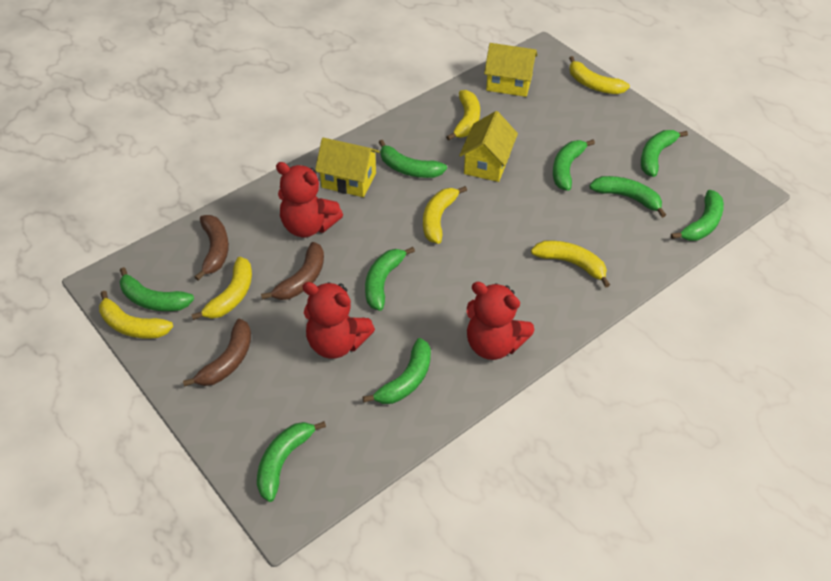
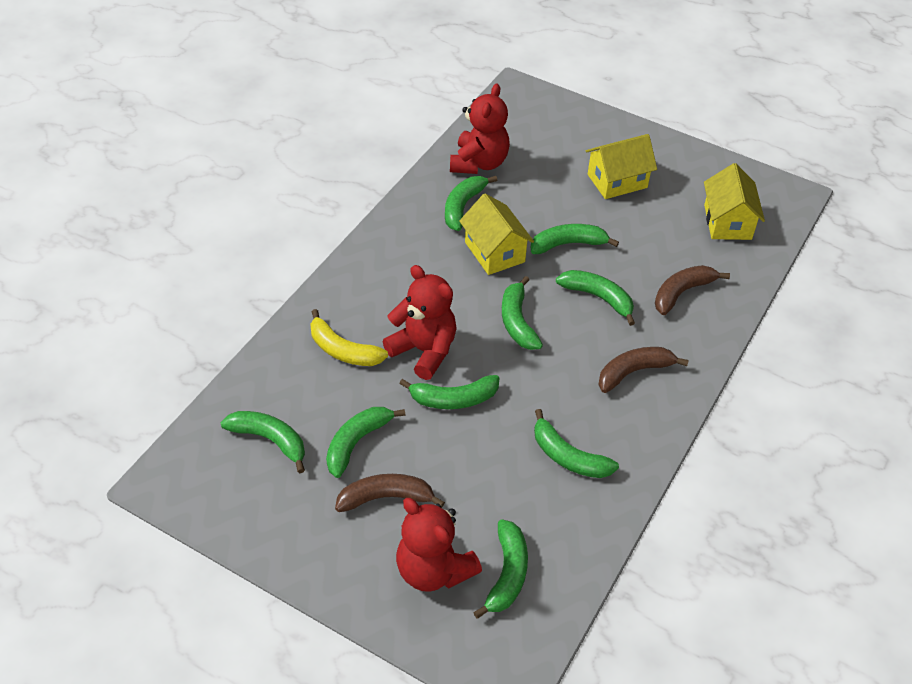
yellow banana: [99,291,173,339] [191,257,252,320] [423,186,467,244] [446,90,480,141] [531,240,610,287] [569,56,630,94] = 6 -> [310,309,388,366] = 1

